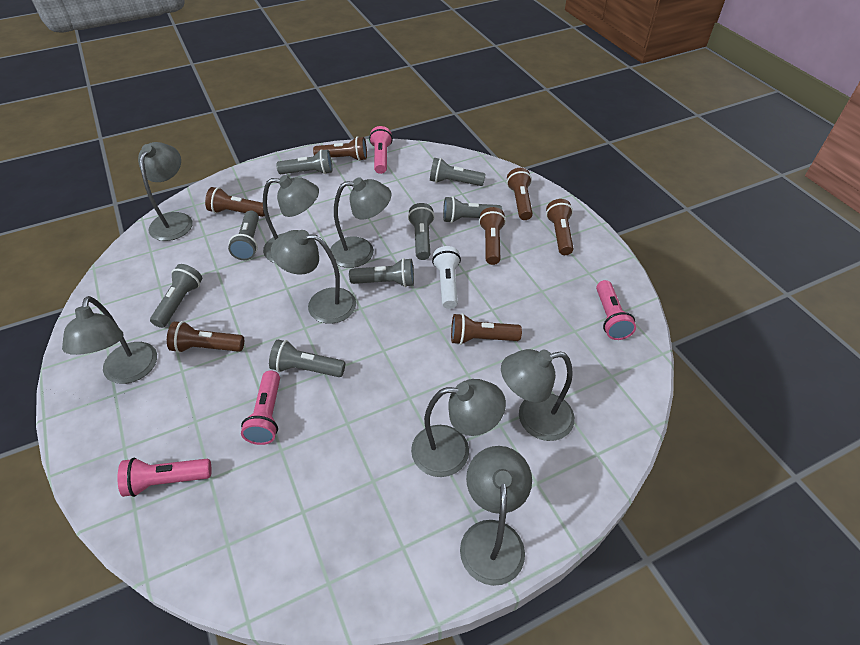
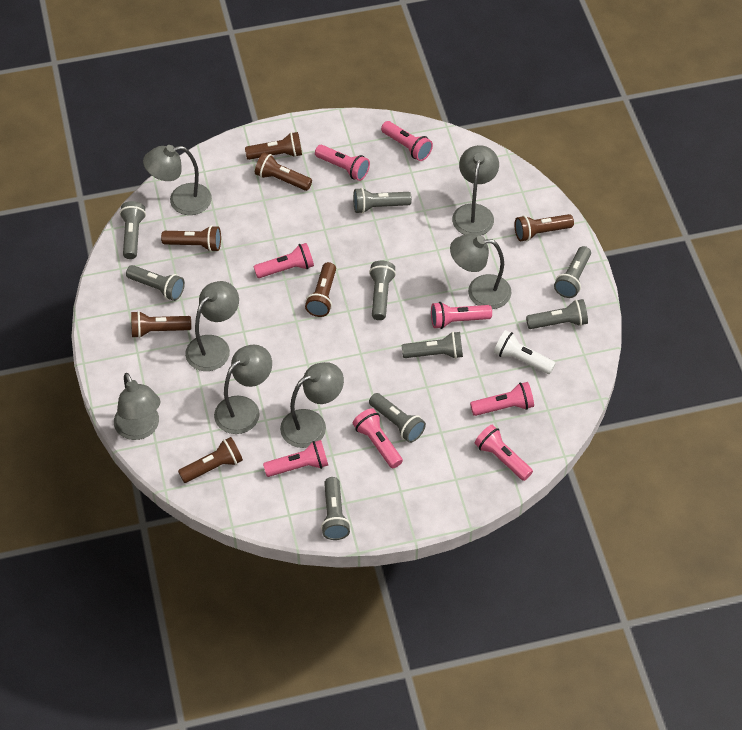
grey flashlight: [150,264,202,328] [228,210,259,260] [269,339,345,377] [276,149,332,174] [349,258,414,287] [408,203,435,260] [430,158,486,186] [443,196,502,223] = 8 -> [120,201,146,259] [126,265,185,301] [321,477,350,540] [353,188,412,214] [369,261,396,320] [369,393,426,443] [402,332,463,359] [526,299,588,329] [554,246,591,298] = 9
grey lamp: [62,296,157,384] [138,142,192,241] [263,175,319,263] [271,230,356,324] [330,177,391,268] [411,379,506,477] [460,446,532,586] [501,349,575,441] = 8 -> [114,373,160,440] [143,145,212,215] [185,281,239,371] [214,344,272,434] [280,362,344,448] [450,234,512,309] [452,145,499,236] = 7
pink flashlight: [117,458,212,497] [241,371,280,445] [369,126,393,174] [596,280,636,340] = 4 -> [254,243,314,278] [263,440,328,477] [315,145,370,181] [353,408,403,468] [381,121,433,161] [431,302,492,329] [470,382,534,416] [475,425,533,481] = 8

